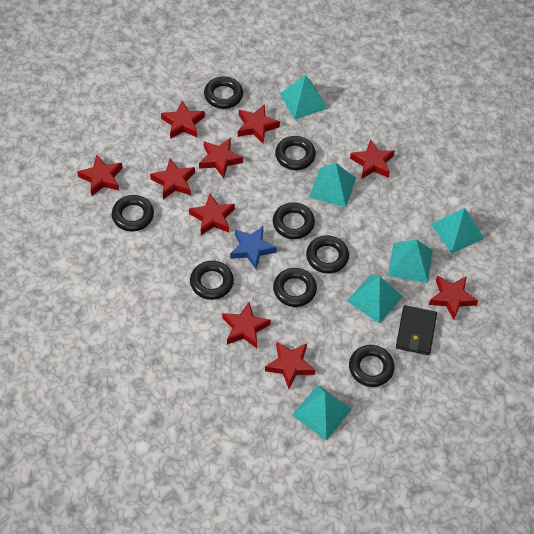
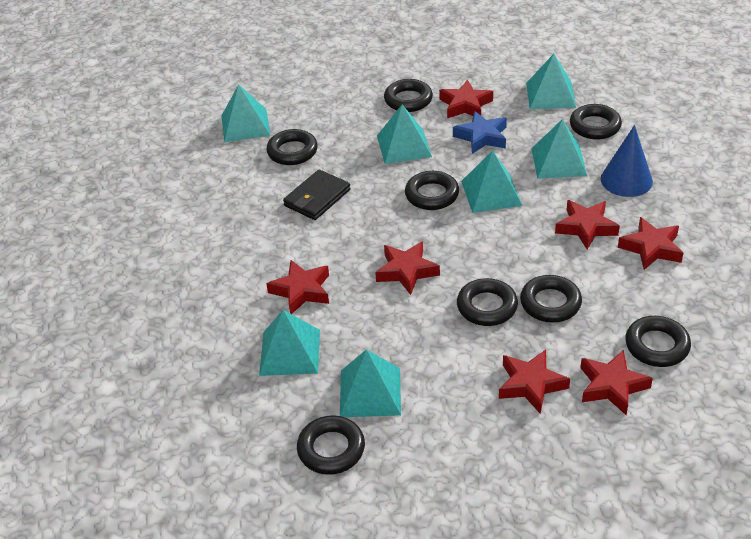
blue cone: none = 0 -> [601,125,653,197] = 1
red star: [77,155,123,196] [150,158,195,199] [161,101,205,139] [189,193,235,235] [199,138,243,178] [222,302,271,348] [238,104,280,143] [265,341,315,389] [350,140,395,179] [429,276,478,320] = 10 -> [266,260,329,314] [375,241,440,295] [439,80,493,118] [499,350,570,414] [555,200,620,250] [580,350,653,415] [618,217,683,270] = 7
turquoise pyramid: [280,75,327,120] [292,385,352,440] [309,163,356,207] [347,274,403,324] [388,240,432,283] [431,208,485,253] = 6 -> [222,84,270,142] [259,310,320,376] [340,349,401,417] [377,105,432,164] [461,150,522,213] [526,54,576,109] [531,119,587,179] = 7

